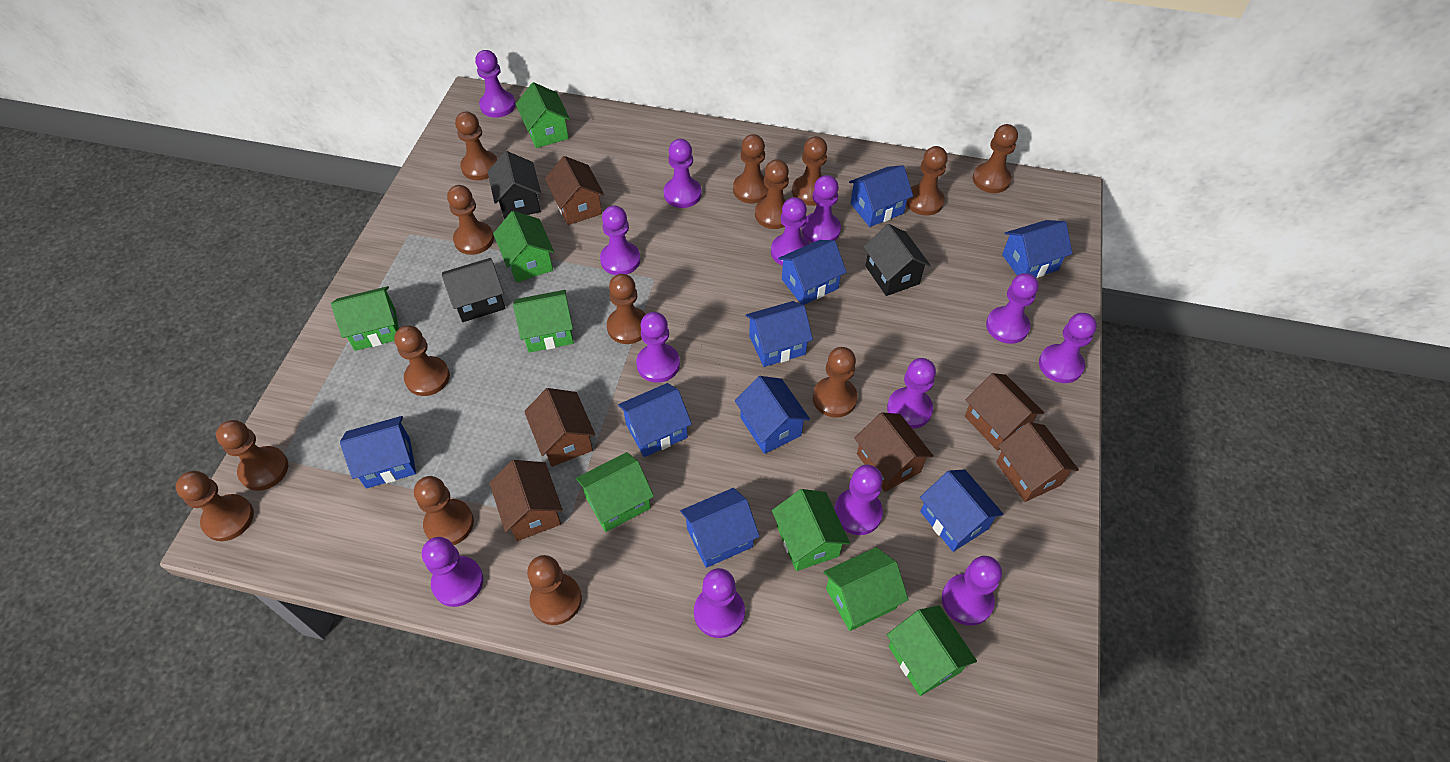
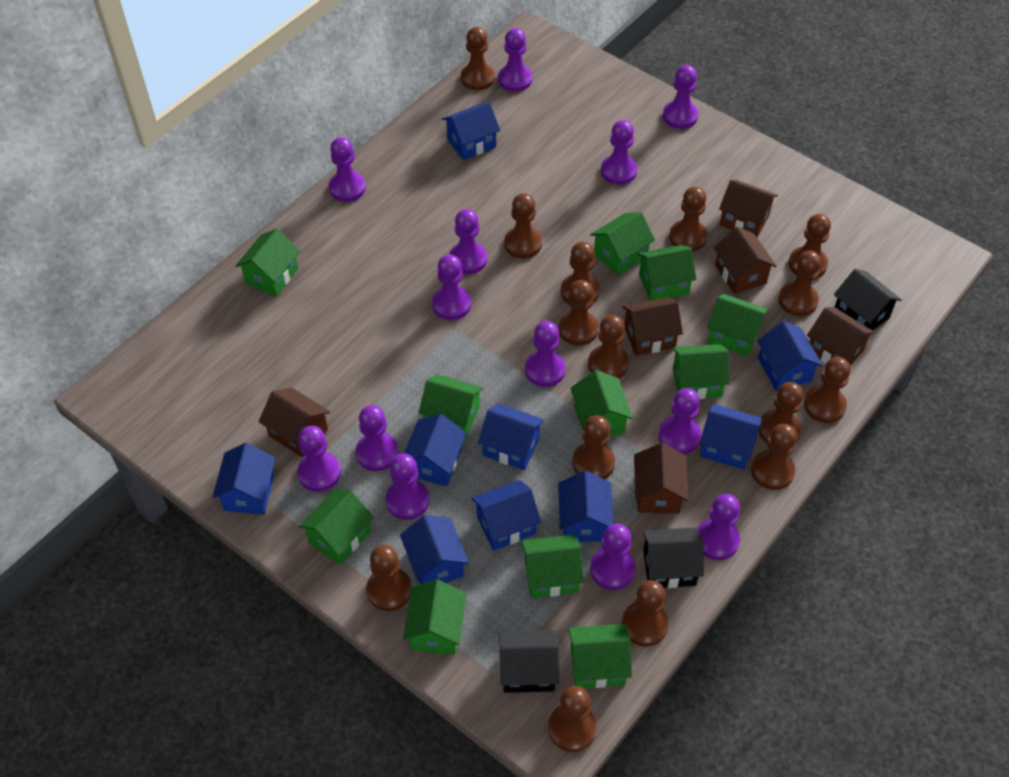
brown pawn: [176,471,254,541] [216,420,288,491] [394,325,450,396] [414,476,474,545] [447,185,494,255] [455,111,498,180] [527,555,582,625] [607,274,646,344] [733,134,768,203] [755,159,789,229] [792,136,827,206] [813,347,858,418] [906,146,948,215] [973,124,1018,193] = 14 -> [366,545,412,611] [461,27,495,90] [504,193,542,258] [548,686,597,752] [559,280,599,346] [561,242,600,304] [572,415,615,479] [588,315,629,378] [622,580,669,647] [669,186,708,251] [751,424,797,490] [758,382,803,443] [778,251,822,316] [788,214,831,278] [804,357,851,423] = 15
green house: [331,286,399,351] [493,211,554,282] [513,290,574,353] [516,82,570,148] [576,452,654,532] [772,489,850,571] [823,547,909,631] [887,606,977,696] = 8 -> [236,229,300,296] [299,489,374,565] [403,579,466,655] [418,374,483,438] [522,534,584,598] [569,624,632,688] [570,370,633,436] [590,212,655,275] [638,245,696,301] [672,344,730,399] [707,294,769,357] = 11

